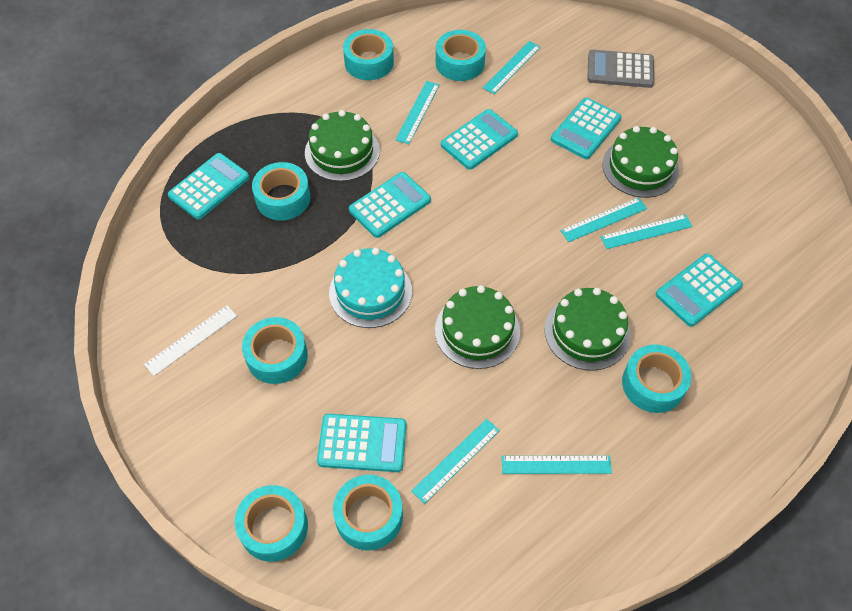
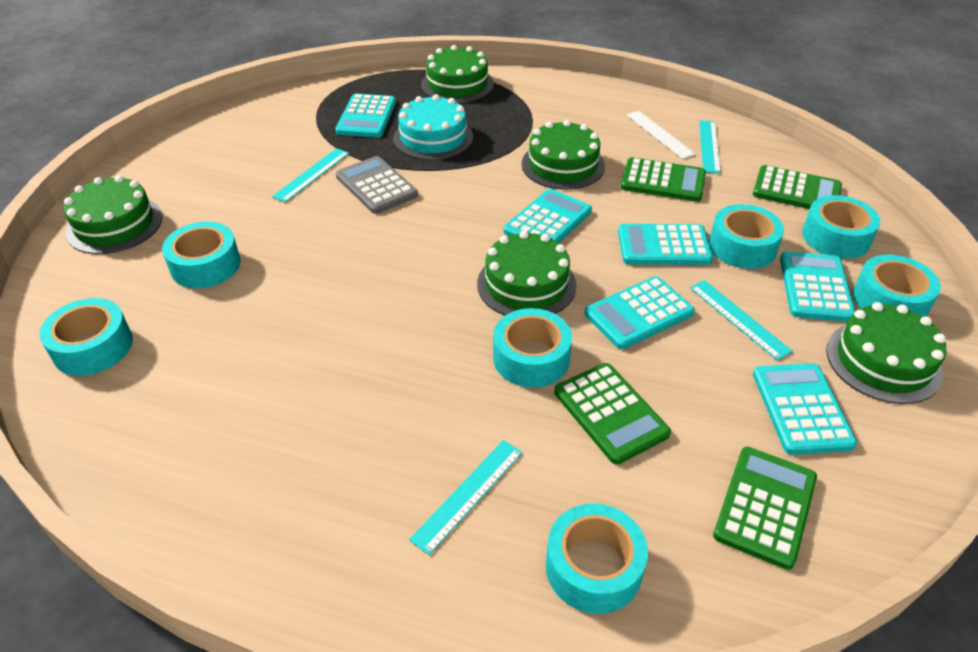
green cake: [305,110,380,181] [435,285,520,369] [545,288,631,370] [602,126,679,198] = 4 -> [64,175,162,254] [421,45,494,103] [477,231,577,315] [521,120,605,190] [826,302,946,404] = 5
green calculator: none = 0 -> [554,363,671,464] [621,157,706,202] [713,447,817,570] [753,165,842,209] = 4
turquoise ruler: [395,81,440,144] [411,419,500,504] [483,41,541,94] [502,456,612,474] [560,197,647,242] [600,214,692,249] = 6 -> [272,148,349,202] [409,440,523,555] [690,280,793,360] [699,120,721,174] = 4

